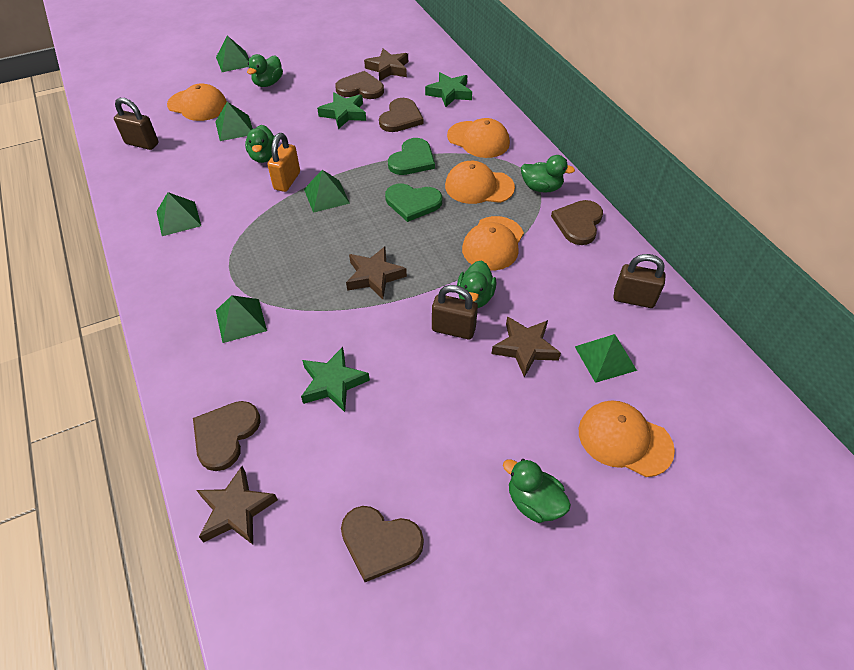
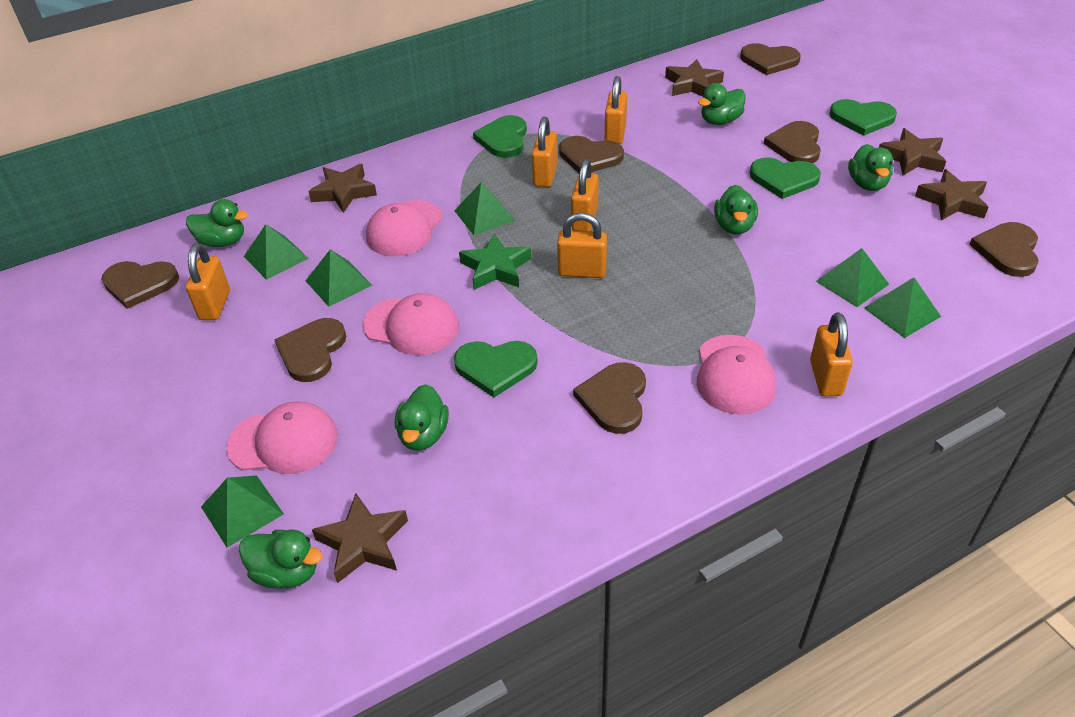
brown heart: [193,401,260,471] [335,71,384,99] [341,506,424,582] [379,98,424,132] [551,200,603,245] = 5 -> [101,261,179,309] [275,318,346,382] [559,136,624,173] [573,362,646,434] [740,43,801,75] [764,121,821,163] [969,222,1039,277] = 7
brown padlock: [114,98,159,150] [432,285,478,339] [614,254,665,308] = 3 -> none = 0
brown star: [197,466,278,545] [346,246,407,299] [364,48,408,81] [492,316,561,377] = 4 -> [308,164,377,213] [312,493,408,583] [665,59,724,97] [879,128,946,175] [915,169,988,220] = 5
green duck: [245,125,276,163] [247,54,283,87] [457,260,496,308] [503,459,571,523] [521,155,575,193] = 5 -> [186,199,248,247] [239,529,323,589] [395,384,449,451] [698,83,745,125] [714,185,758,235] [848,144,893,191] = 6
green heart: [385,183,442,222] [388,138,435,175] = 2 -> [454,341,538,397] [473,115,527,158] [749,158,821,199] [829,99,897,136] = 4
green star: [301,347,370,412] [317,92,366,129] [425,72,472,107] = 3 -> [459,233,531,290] = 1
orange cap: [167,83,227,121] [445,161,515,204] [447,118,510,158] [462,216,524,270] [579,400,675,477] = 5 -> none = 0
orange padlock: [267,133,300,192] = 1 -> [186,243,230,320] [532,117,557,187] [557,212,607,278] [571,159,599,232] [605,76,627,144] [810,312,853,396] = 6
pink cap: none = 0 -> [227,401,338,474] [363,293,459,355] [366,200,443,256] [696,335,776,415] = 4

